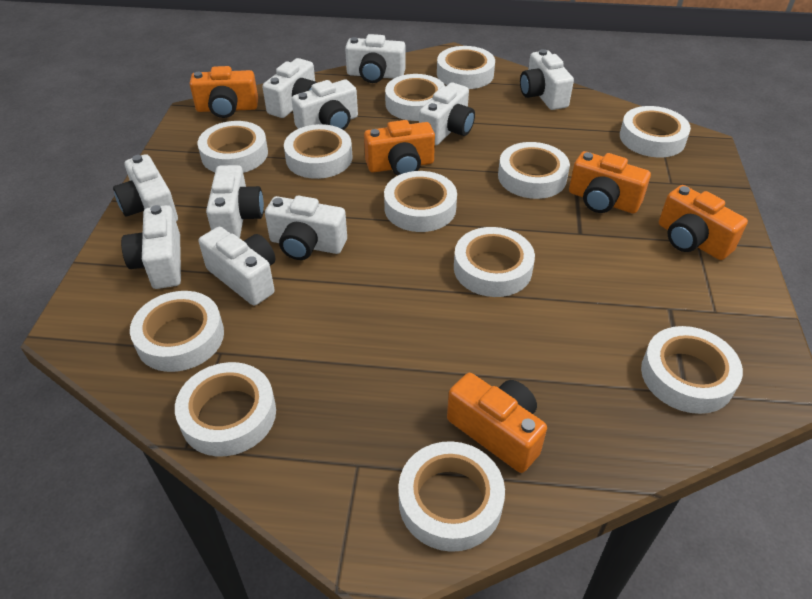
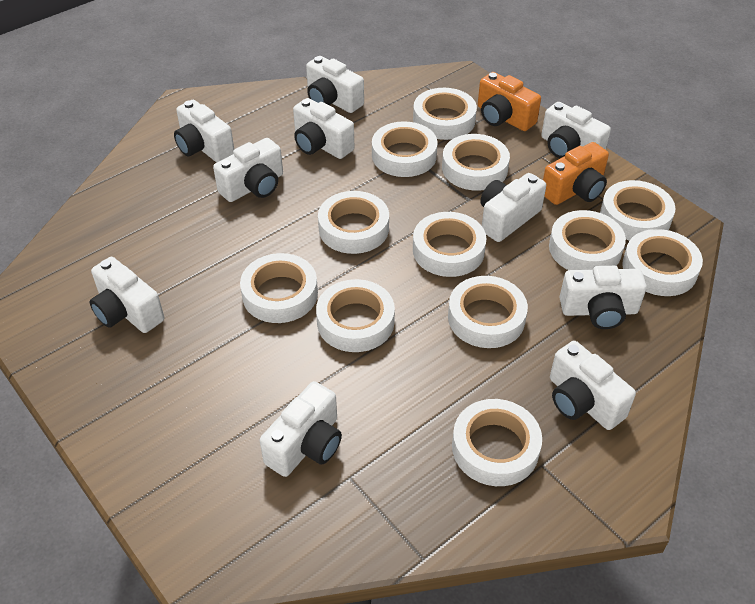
orange camera: [190,66,258,118] [364,120,435,176] [447,373,547,473] [569,151,651,214] [659,185,748,260] = 5 -> [478,72,541,131] [543,142,609,205] = 2

